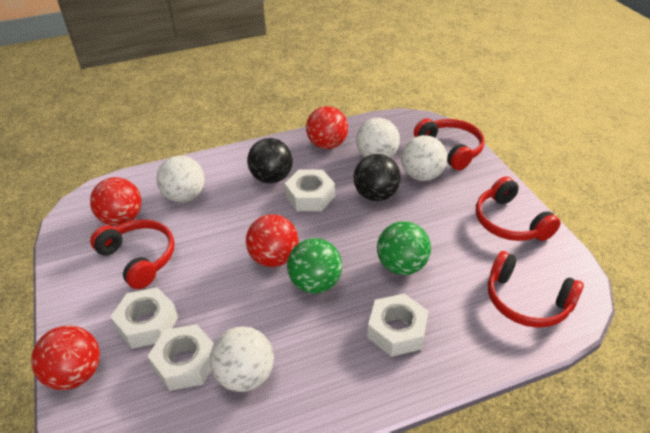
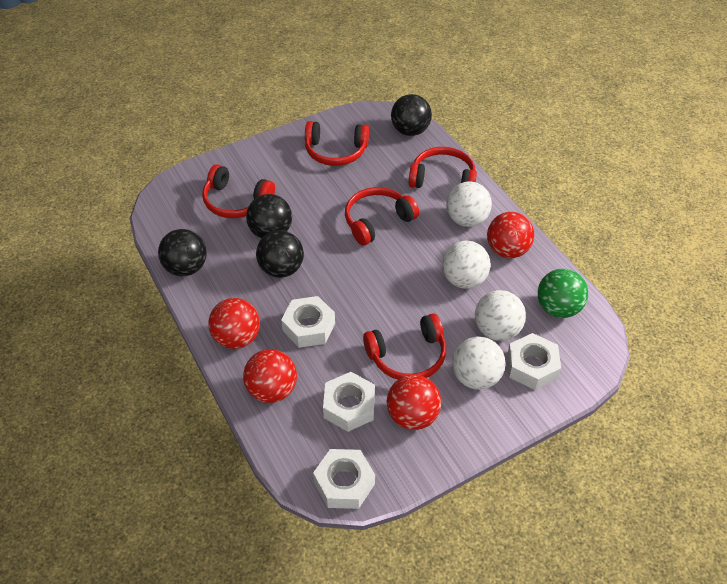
black ball: [247,138,293,183] [353,154,401,201] = 2 -> [158,229,207,276] [246,194,292,238] [256,230,304,278] [391,94,432,136] = 4
green ball: [287,238,342,294] [377,221,431,275] = 2 -> [538,269,588,318] = 1
red headphones: [90,219,175,289] [414,118,484,170] [476,177,561,241] [488,251,584,328] = 4 -> [202,164,275,218] [305,121,369,166] [345,187,419,246] [363,313,446,380] [409,147,477,188] = 5

